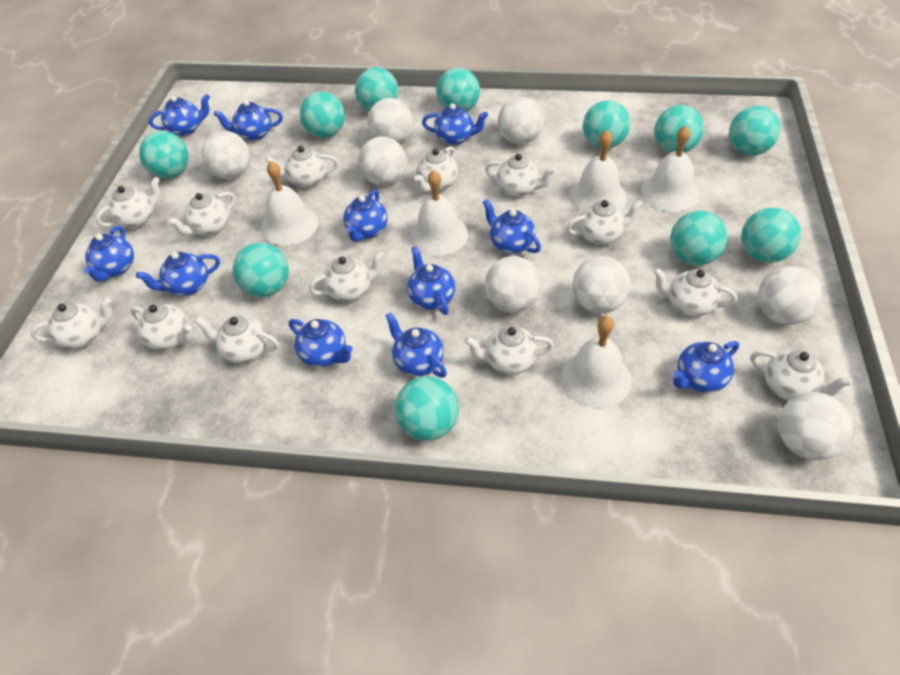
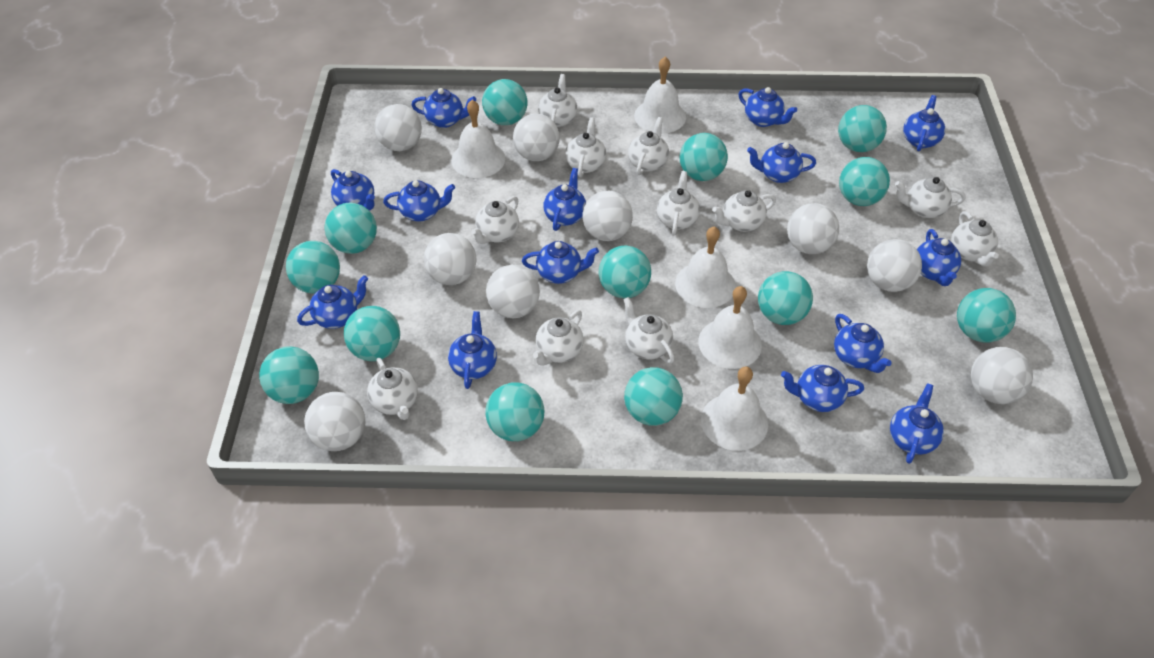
blue teapot: [84,226,134,282] [136,252,220,296] [149,94,210,136] [214,100,283,141] [289,319,353,367] [343,190,388,242] [385,312,447,378] [407,246,455,315] [422,103,488,145] [483,199,541,254] [672,341,739,393] = 11 -> [297,275,368,329] [331,169,375,211] [383,180,455,221] [411,88,476,128] [448,311,497,389] [522,241,599,284] [543,168,586,231] [738,87,797,127] [747,142,816,183] [781,365,864,412] [834,314,892,373] [890,383,944,464] [903,95,945,151] [917,229,961,286] = 14
turquoise ball: [139,131,189,179] [233,243,289,297] [300,91,345,138] [355,67,398,111] [395,376,459,441] [436,68,480,112] [583,100,631,148] [654,105,704,153] [670,211,728,266] [729,106,780,156] [741,208,801,263] = 11 -> [259,346,319,404] [286,241,340,294] [325,203,377,254] [344,306,400,361] [482,79,527,125] [485,382,544,441] [599,245,651,298] [624,367,683,426] [680,133,728,181] [758,271,813,325] [838,105,887,152] [839,157,890,206] [957,288,1016,343] = 13
white ball: [201,131,250,179] [359,136,407,186] [368,98,413,143] [485,256,542,313] [498,97,544,144] [572,256,630,314] [758,266,823,325] [778,392,853,460] = 8 -> [304,392,365,451] [375,104,422,151] [424,233,476,285] [486,265,540,318] [513,114,560,161] [583,191,633,241] [787,203,839,254] [867,239,922,292] [971,347,1033,404] = 9
white teapot: [31,298,112,349] [96,177,160,228] [131,304,193,350] [167,191,235,236] [195,316,279,363] [265,146,339,188] [309,251,384,302] [415,146,458,192] [465,326,554,375] [485,154,556,197] [566,200,643,245] [653,268,737,316] [751,350,853,401] = 13 -> [367,358,418,420] [471,196,519,244] [533,310,584,366] [538,74,577,127] [565,117,606,177] [623,297,675,364] [628,117,669,175] [657,171,700,235] [712,190,776,232] [895,177,966,218] [951,211,999,266] = 11

